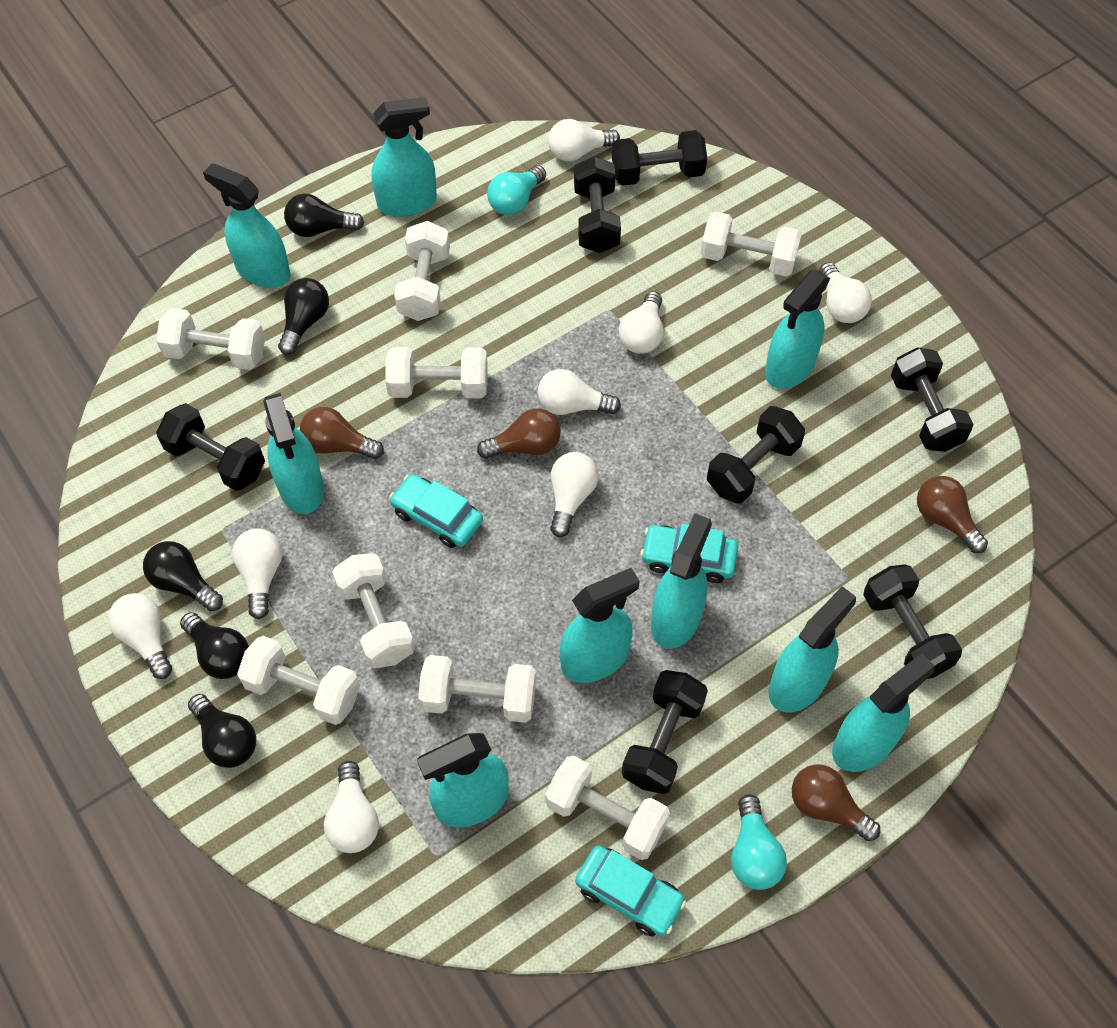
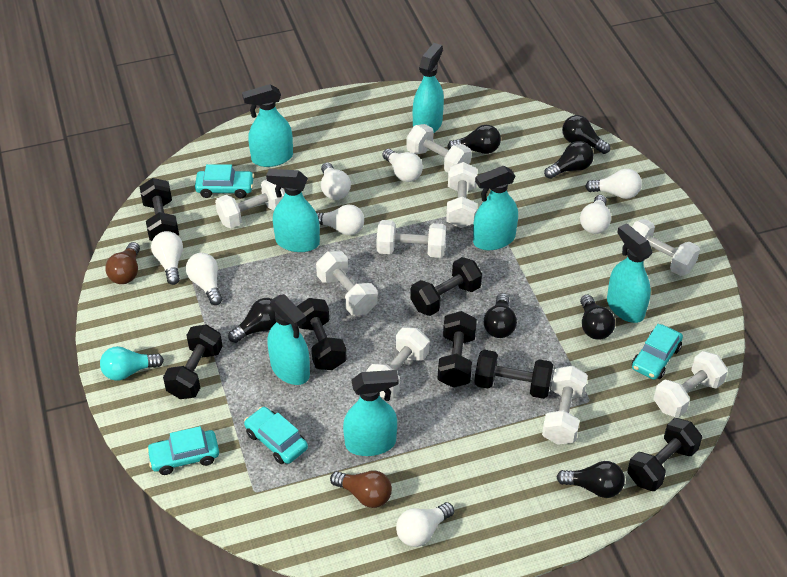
black light bulb: [143,541,223,611] [180,612,249,679] [188,694,256,768] [278,278,329,355] [284,194,364,237] = 5 -> [228,298,276,343] [447,125,501,154] [484,293,517,338] [544,141,594,179] [557,461,625,498] [562,115,610,154] [580,295,615,340] = 7
brown light bulb: [300,407,384,459] [477,408,561,459] [792,764,880,841] [917,476,988,553] = 4 -> [105,242,140,284] [330,471,392,508] = 2
turquoise car: [389,474,483,548] [575,845,686,937] [640,524,738,583] = 3 -> [146,426,219,475] [195,164,254,198] [244,407,308,464] [632,324,683,380] = 4
turquoise light bulb: [487,165,546,215] [731,794,787,890] = 2 -> [100,346,164,381] = 1
turquoise spray bottle: [203,163,291,288] [263,393,324,514] [371,97,437,217] [417,733,509,827] [560,568,640,683] [651,513,712,649] [765,270,830,389] [769,586,856,712] [832,653,935,772] = 9 -> [242,84,293,167] [266,169,320,252] [267,294,310,385] [343,370,399,456] [413,43,444,133] [473,166,518,250] [607,223,652,323] = 7
white dumbbell: [156,308,265,370] [237,636,360,725] [332,553,415,669] [385,347,488,398] [394,221,450,321] [418,655,536,723] [545,755,670,860] [701,211,802,277] = 8 -> [215,180,285,228] [316,251,377,315] [366,327,429,398] [377,220,446,258] [407,124,471,173] [446,162,477,228] [542,366,588,445] [632,219,700,276] [654,351,728,418] = 9

